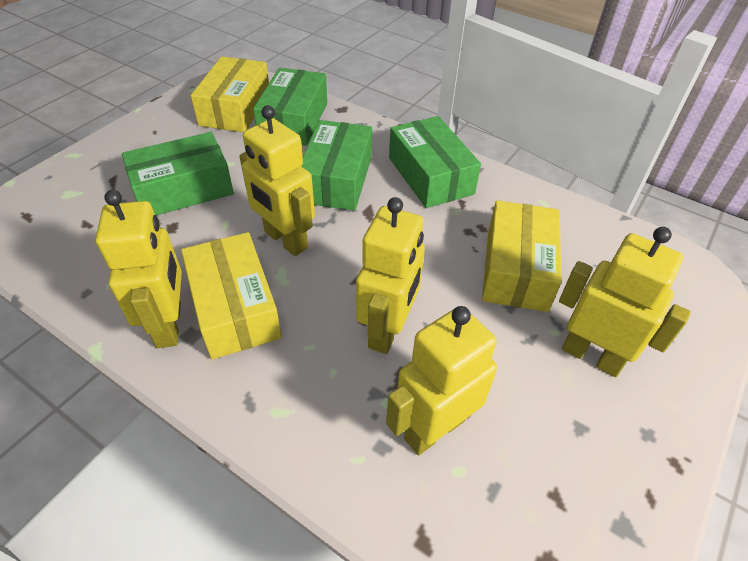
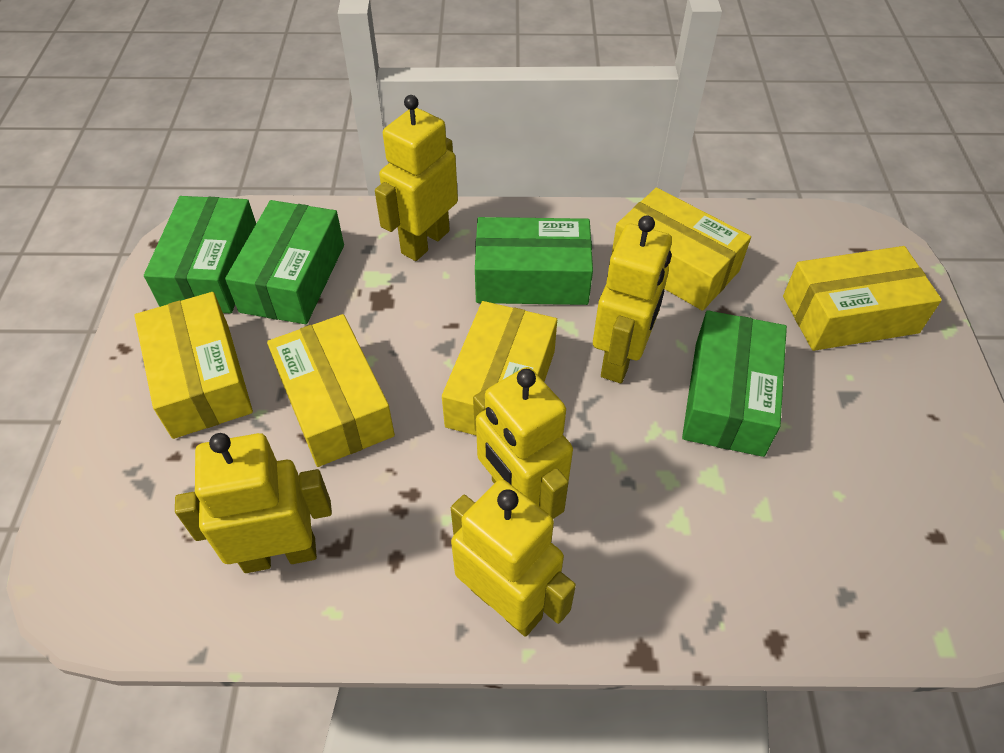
yellow box: [181,232,282,359] [191,56,269,132] [482,200,562,312] = 3 -> [134,292,253,439] [267,314,395,467] [442,301,557,436] [612,188,751,311] [783,246,942,351] = 5

